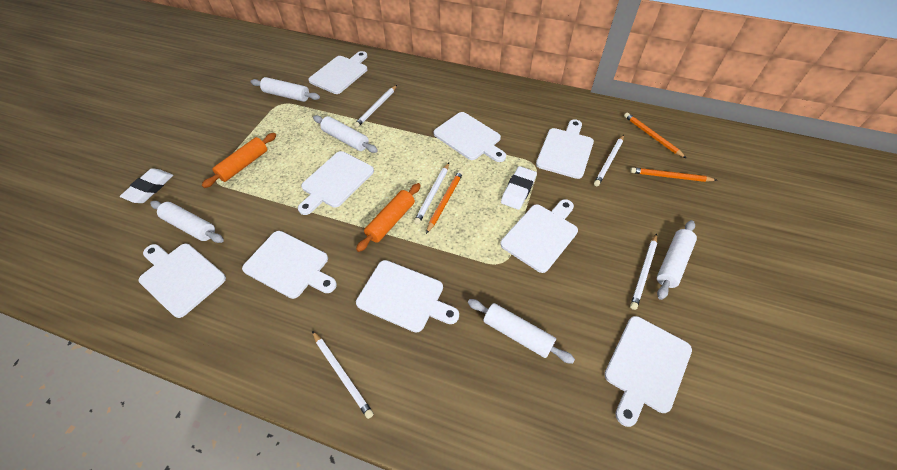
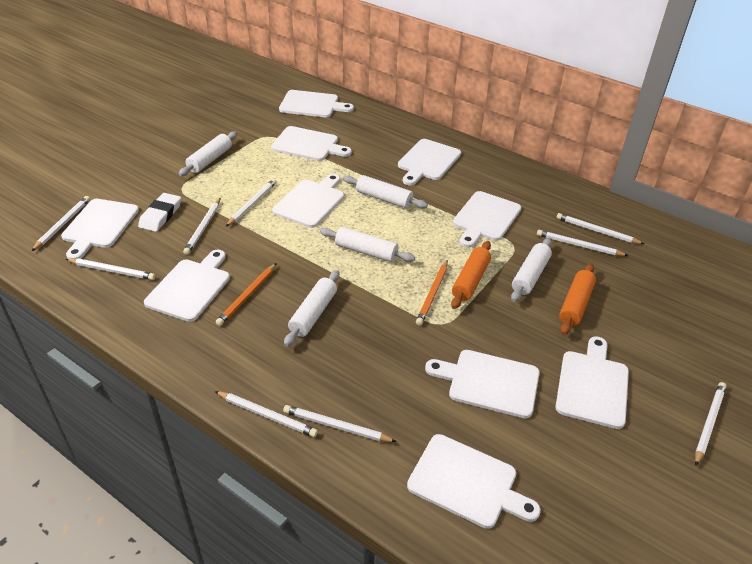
orange pencil: [426,170,463,234] [624,113,686,158] [630,167,717,182] = 3 -> [216,263,277,326] [416,260,448,325] = 2
white cutting board: [139,244,226,318] [242,231,337,299] [298,151,374,215] [308,51,368,94] [356,260,459,333] [433,112,506,162] [500,199,578,273] [536,119,594,179] [604,316,692,427] = 9 -> [61,199,139,259] [144,249,230,322] [271,126,352,161] [272,174,344,228] [279,90,354,118] [398,139,461,185] [407,434,541,529] [425,350,540,418] [453,191,521,248] [555,336,629,429] = 10
white eraser: [120,168,173,203] [501,166,537,210] = 2 -> [138,193,181,232] = 1
white pencil: [312,331,374,419] [354,85,397,128] [414,163,449,225] [594,135,624,186] [630,234,657,310] = 5 -> [32,196,90,251] [66,258,156,280] [183,198,220,255] [215,391,318,437] [226,179,277,226] [283,405,397,442] [537,230,629,256] [556,213,644,244] [695,382,727,466] = 9

